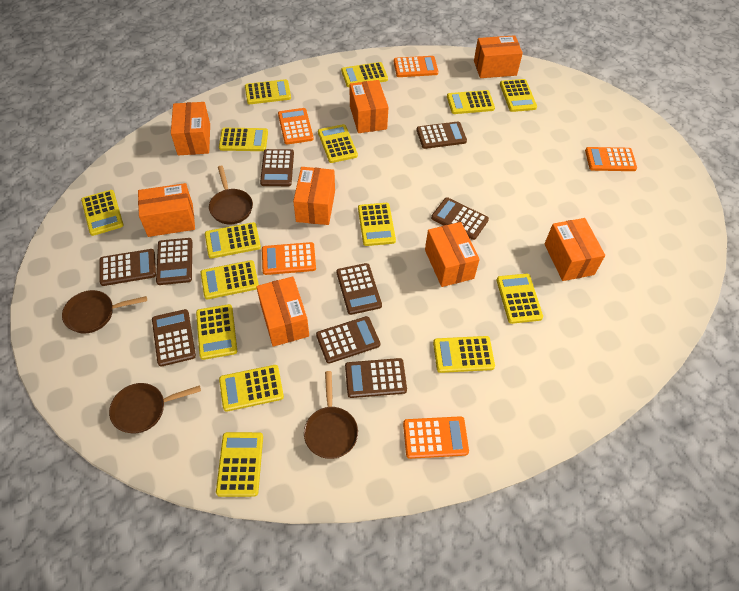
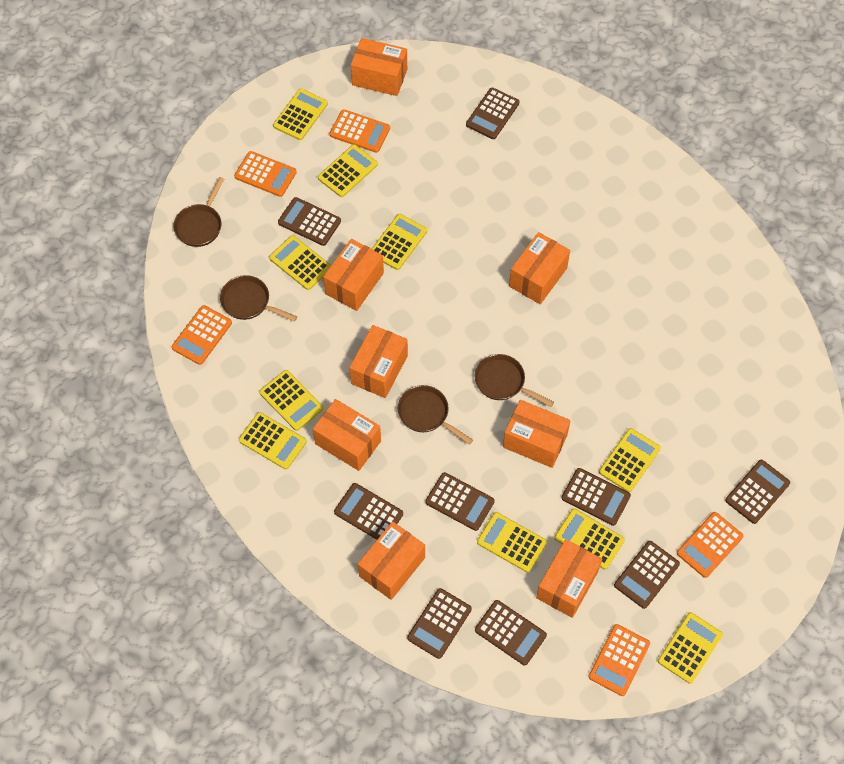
yellow calculator: [81,190,124,236] [196,304,237,360] [201,260,259,299] [205,222,261,259] [216,432,263,497] [219,128,268,151] [219,365,284,412] [245,79,291,104] [318,124,358,163] [341,62,388,87] [358,203,396,246] [433,336,495,373] [447,90,495,114] [497,273,543,324] [500,79,537,112] = 15 -> [239,412,307,469] [259,370,323,431] [269,235,331,290] [273,88,328,140] [318,144,378,197] [372,214,427,270] [477,512,547,572] [554,508,625,570] [599,428,661,492] [658,612,723,684] = 10

